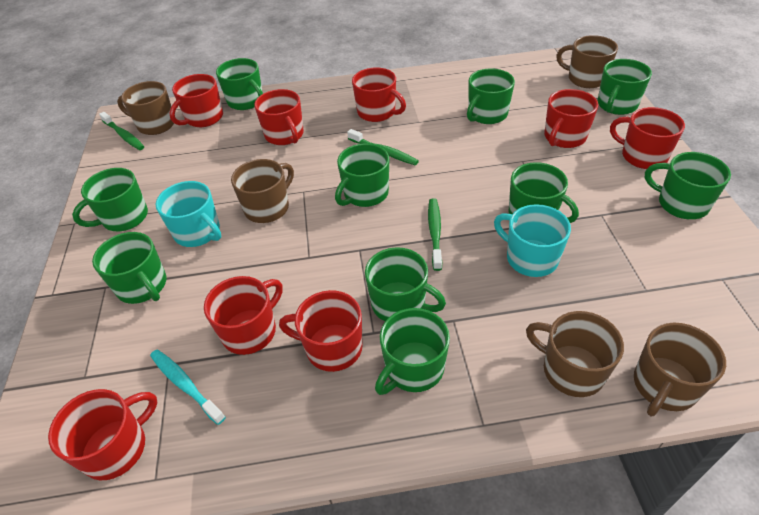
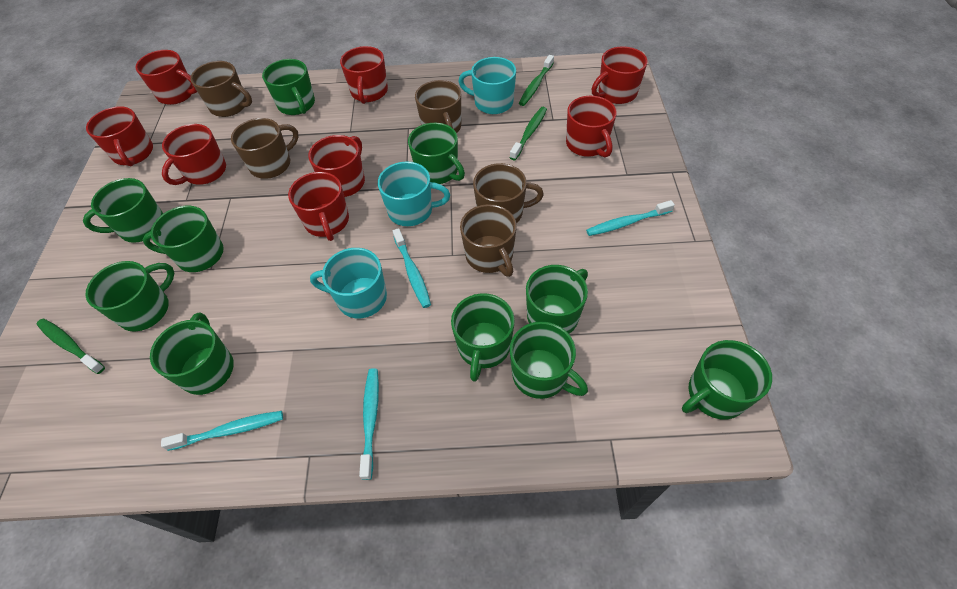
turquoise mug: [156,181,221,247] [494,204,571,277] = 2 -> [310,248,387,318] [378,162,450,226] [458,57,516,114] = 3
turquoise toothbrush: [150,350,226,425] = 1 -> [161,411,283,451] [359,368,379,480] [393,228,431,308] [586,200,675,236] = 4

